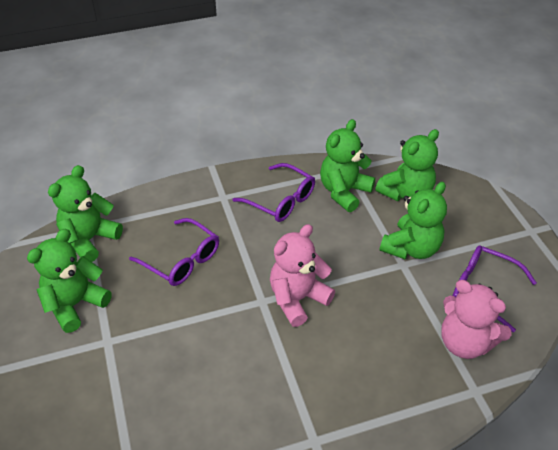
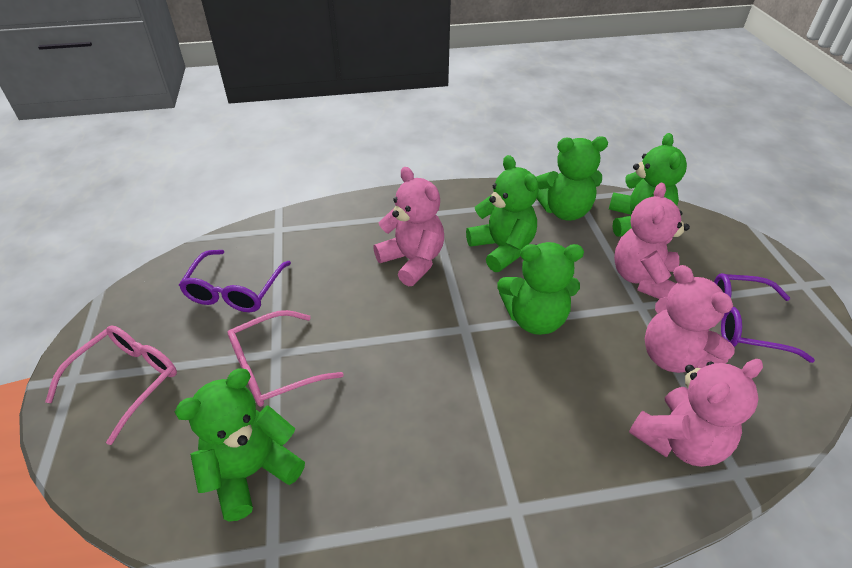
pink glasses: none = 0 -> [45,325,177,445] [227,310,344,407] = 2
pink teddy bear: [270,224,335,327] [441,280,512,359] = 2 -> [373,167,444,286] [614,183,690,299] [629,359,763,467] [645,265,735,373] = 4
purple glasses: [129,218,219,286] [232,163,315,222] [453,245,537,332] = 3 -> [179,250,291,312] [714,273,815,363] = 2

